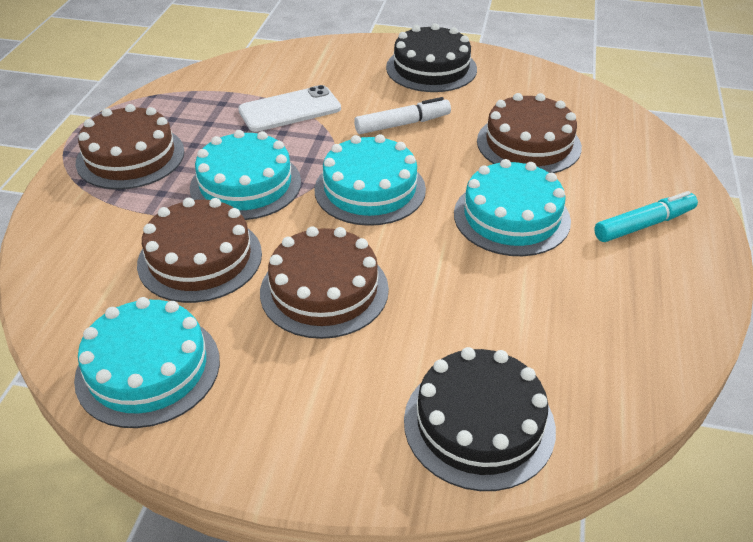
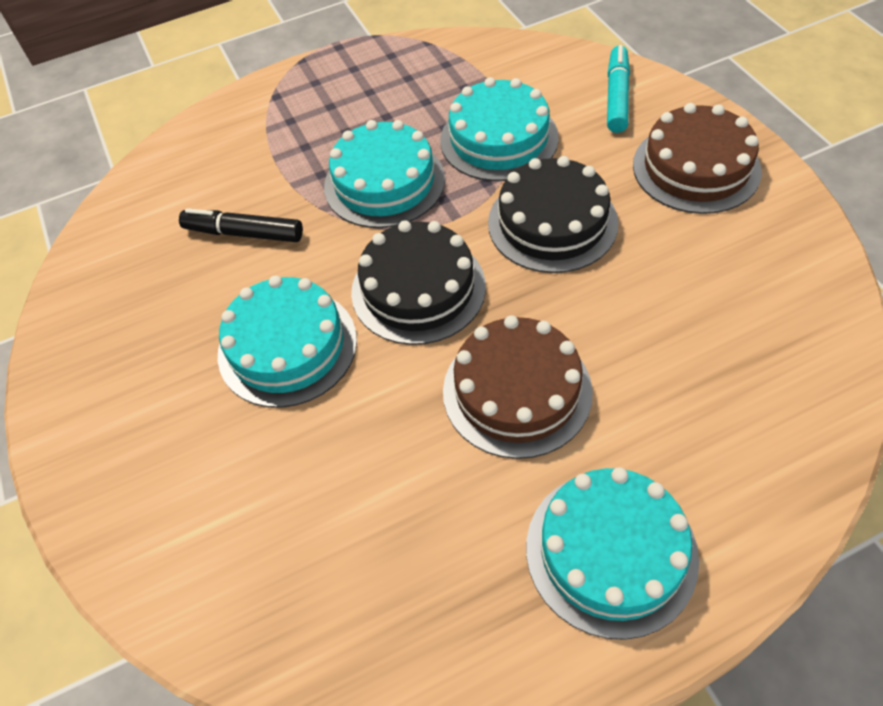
black marker: none = 0 -> [179,208,303,242] = 1
brown cake: [76,104,184,190] [137,198,262,303] [260,226,389,339] [477,93,582,173] = 4 -> [443,315,593,459] [633,103,762,214] = 2
white marker: [354,97,451,134] = 1 -> none = 0
white phone: [238,85,341,132] = 1 -> none = 0

